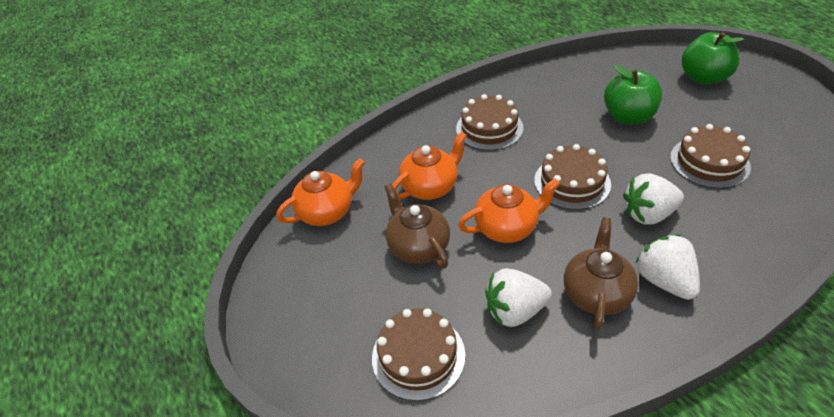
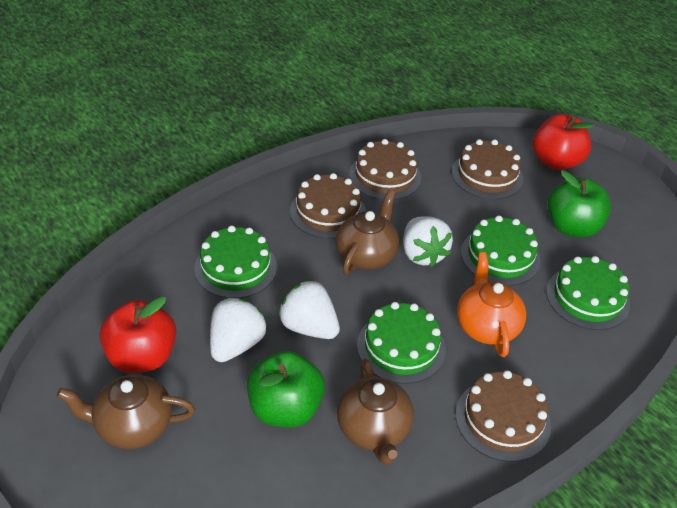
brown teapot: [384,183,450,269] [564,218,638,330] = 2 -> [57,374,195,449] [335,190,399,275] [337,358,414,465] = 3
green cake: none = 0 -> [194,226,277,298] [357,302,446,384] [461,216,540,286] [546,256,630,330] = 4
orange teapot: [276,158,365,226] [392,131,467,200] [458,179,560,243] = 3 -> [457,252,526,357] = 1
red apple: none = 0 -> [100,296,176,373] [533,114,595,170] = 2

